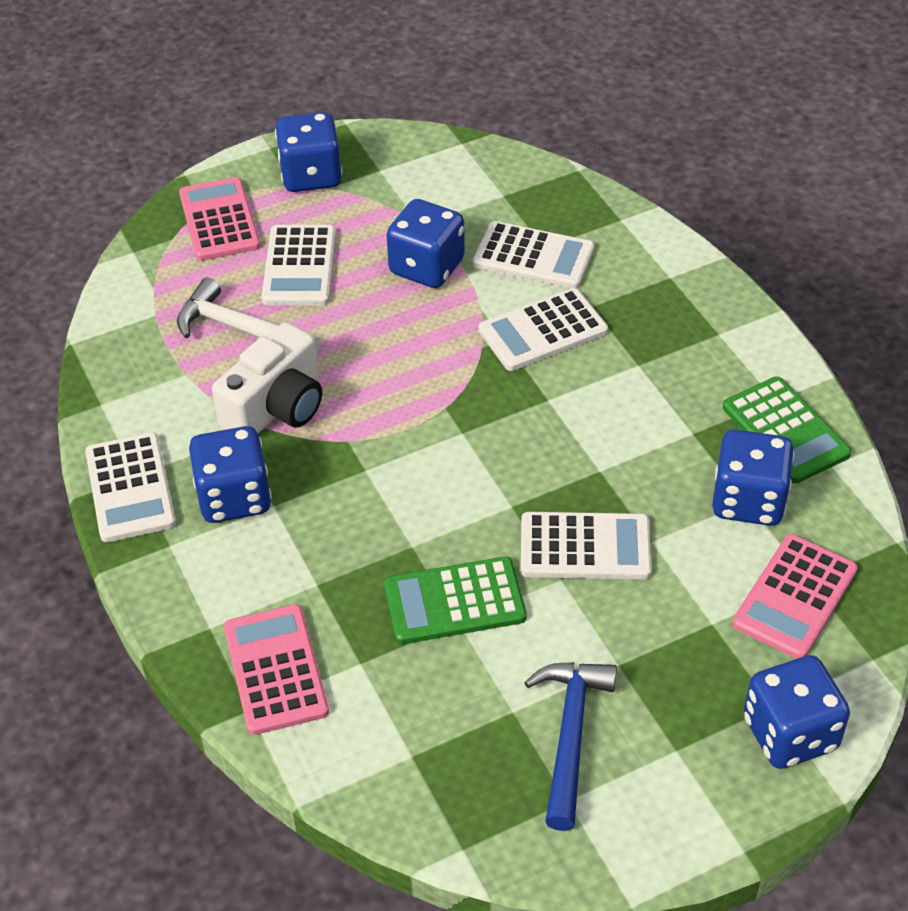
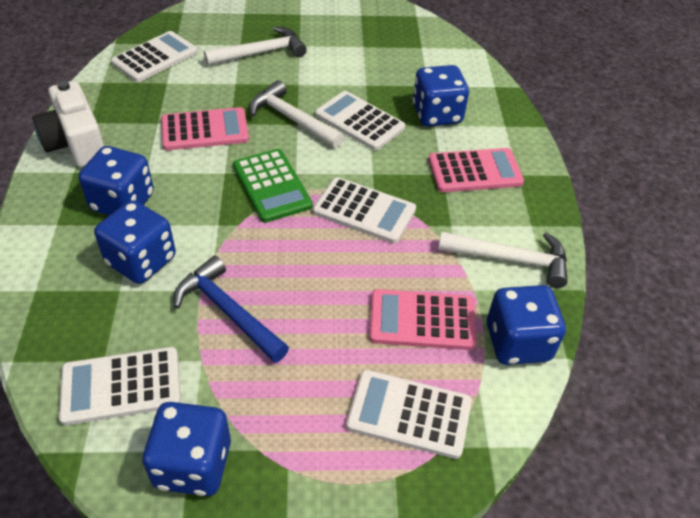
green calculator: [384,557,527,644] [723,376,851,484] = 2 -> [233,149,313,223] = 1
white hammer: [177,278,321,355] = 1 -> [204,27,307,66] [249,80,344,148] [438,231,568,288] = 3

